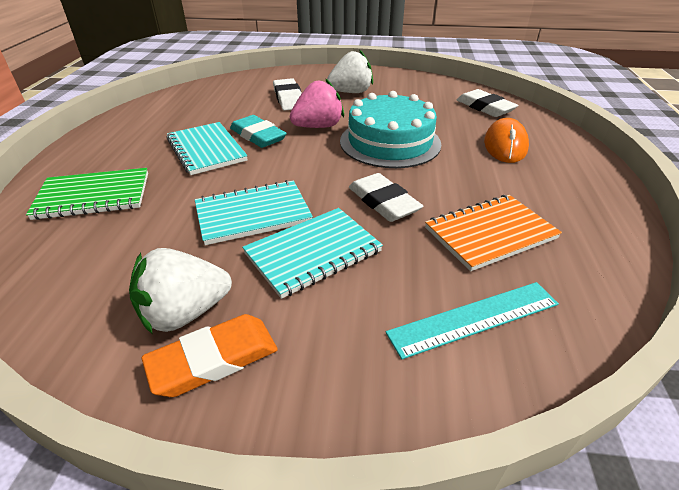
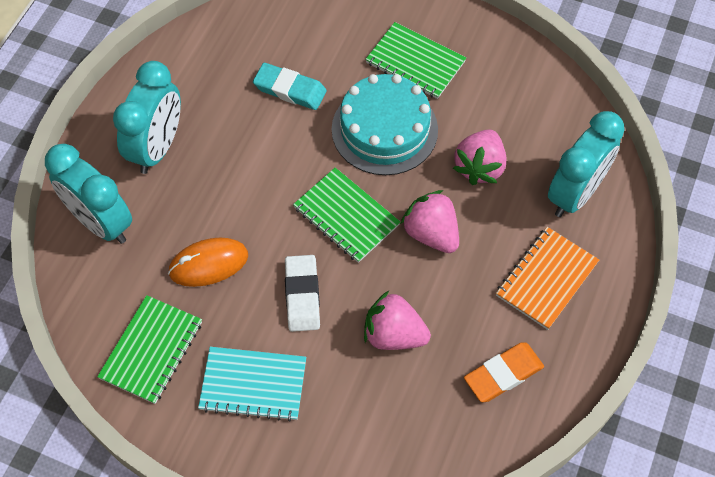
green notebook: [26,168,148,220] = 1 -> [97,295,202,404] [293,167,400,263] [365,22,466,99] = 3
pink strawberry: [290,78,344,128] = 1 -> [364,291,431,350] [401,190,459,253] [453,129,507,185] = 3
turquoise clock: none = 0 -> [45,144,132,244] [113,61,181,174] [548,111,625,217] = 3
turquoise notebook: [166,122,248,175] [195,180,313,245] [242,208,383,299] = 3 -> [198,347,306,422] = 1
turquoise ruler: [386,282,559,359] = 1 -> none = 0
white eraser: [273,78,302,111] [349,173,423,222] [457,89,518,117] = 3 -> [285,255,320,332] = 1
white strawberry: [129,248,232,334] [327,49,373,93] = 2 -> none = 0

